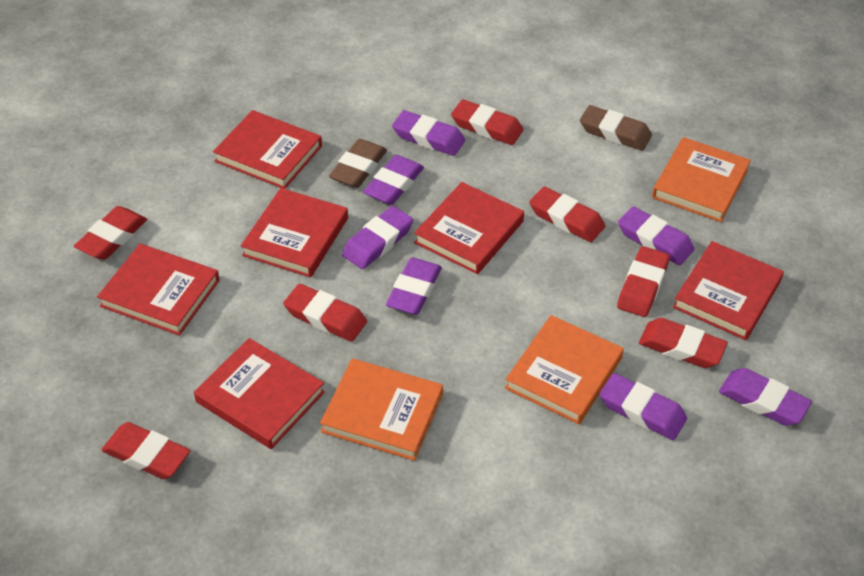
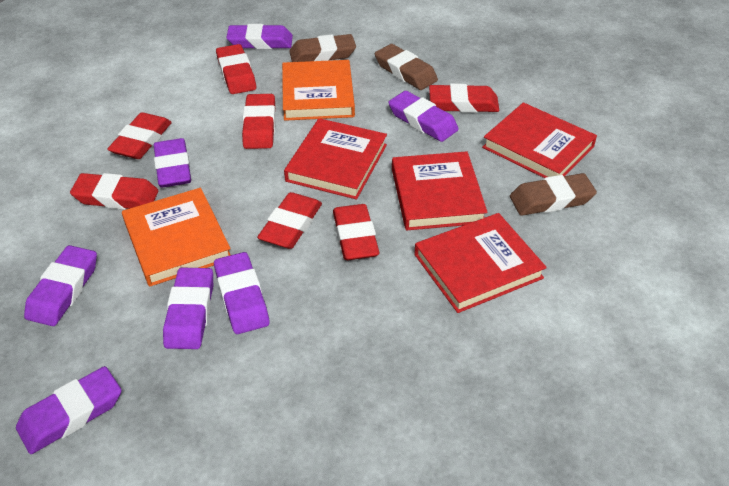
brown eraser: [329,139,387,188] [580,105,652,151] = 2 -> [289,34,356,62] [375,44,438,90] [510,173,597,216] = 3
orange book: [320,358,443,461] [505,315,624,424] [652,137,751,222] = 3 -> [122,188,231,287] [282,60,355,121] = 2
red book: [97,244,220,336] [194,338,325,449] [213,110,322,189] [241,188,348,278] [414,182,524,274] [673,241,784,340] = 6 -> [284,118,387,199] [392,151,488,230] [414,213,547,313] [482,102,597,178] = 4

